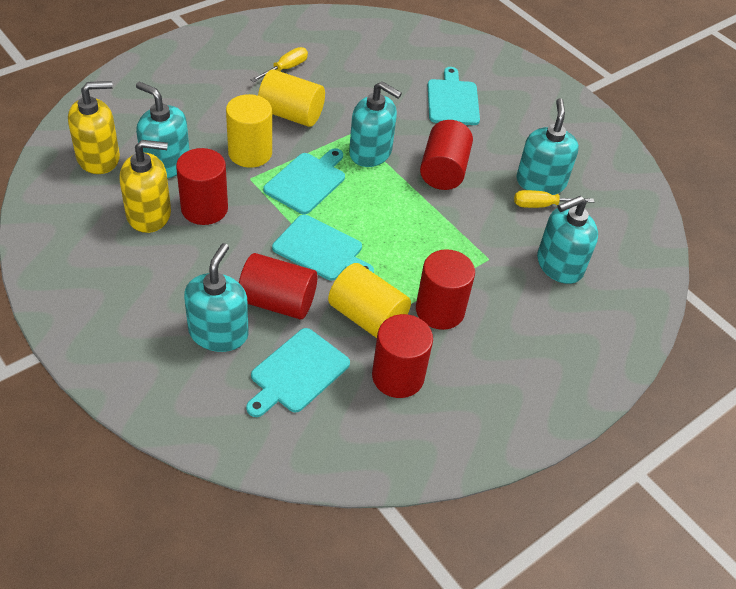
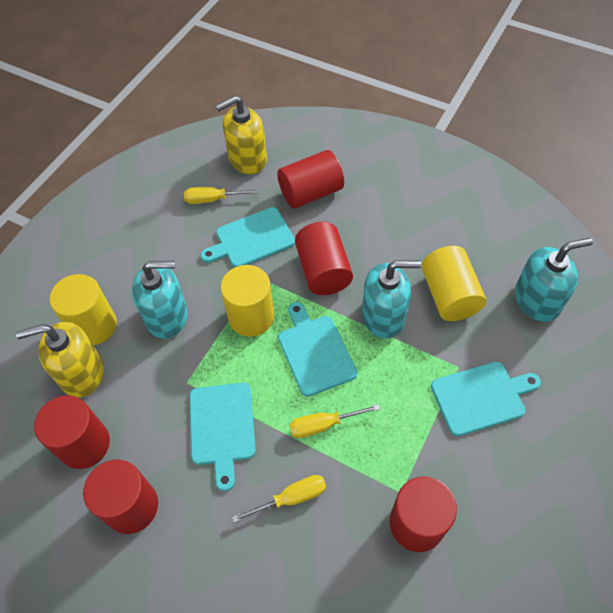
turquoise soap dispenser: [136,82,189,179] [184,243,249,352] [349,81,402,167] [516,98,579,195] [537,196,598,284] = 5 -> [132,261,188,339] [362,260,421,339] [515,238,593,322] = 3
yellow screwdriver: [251,47,308,82] [514,190,594,208] = 2 -> [184,187,259,204] [232,475,326,523] [289,404,380,438] = 3

